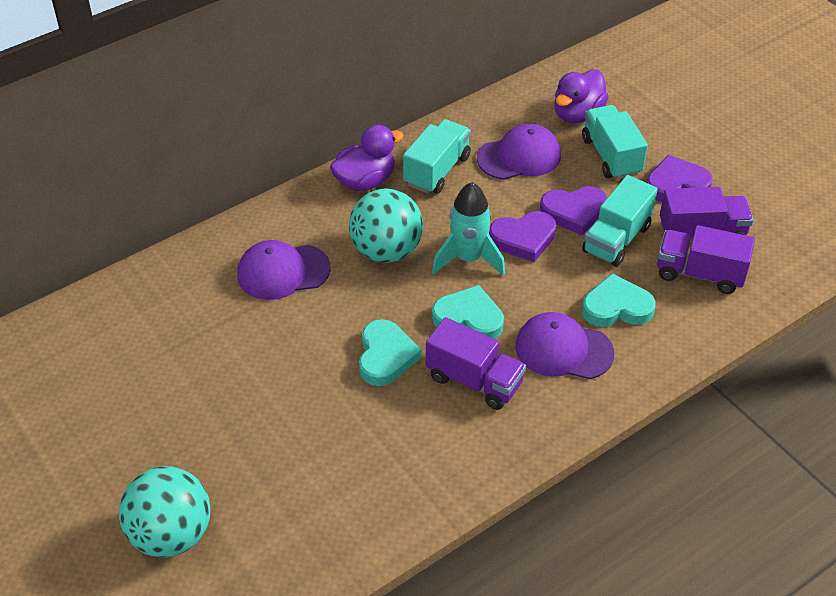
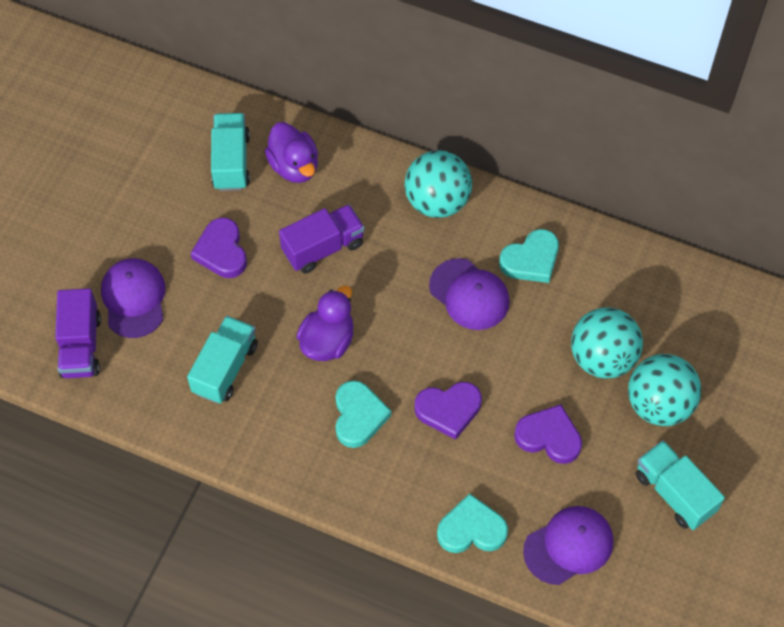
purple truck: [426,317,526,410] [657,225,755,294] [660,187,753,238] = 3 -> [55,288,101,378] [279,204,365,274] = 2
turquoise ball: [119,466,210,558] [349,188,423,263] = 2 -> [405,150,472,218] [571,307,643,378] [628,354,701,426] = 3
turquoise rocket: [432,182,505,276] = 1 -> none = 0

